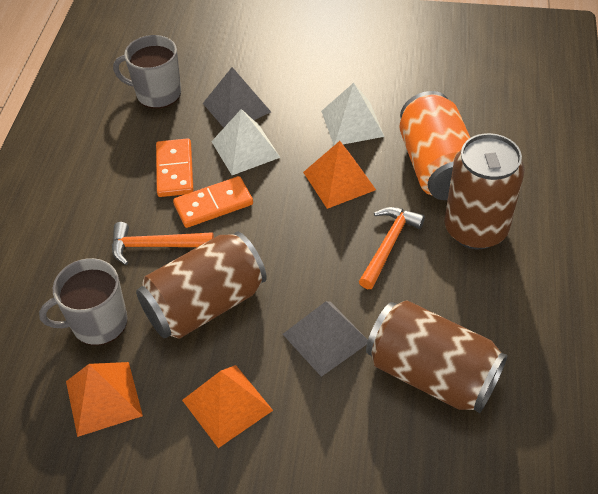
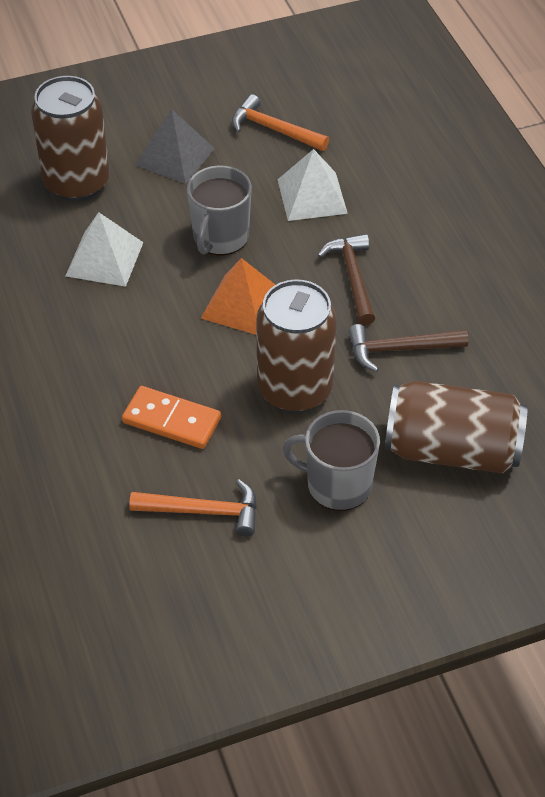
brown hammer: none = 0 -> [318,234,375,325] [348,324,468,372] = 2
grey pyramid: [203,67,271,128] [283,301,368,377] = 2 -> [135,109,215,184] = 1
orange can: [399,91,470,200] = 1 -> none = 0
orange domino: [156,138,194,197] [173,176,253,228] = 2 -> [122,386,221,449] = 1
orange pyramid: [66,362,143,437] [182,365,273,448] [303,141,376,209] = 3 -> [201,258,275,335] = 1

